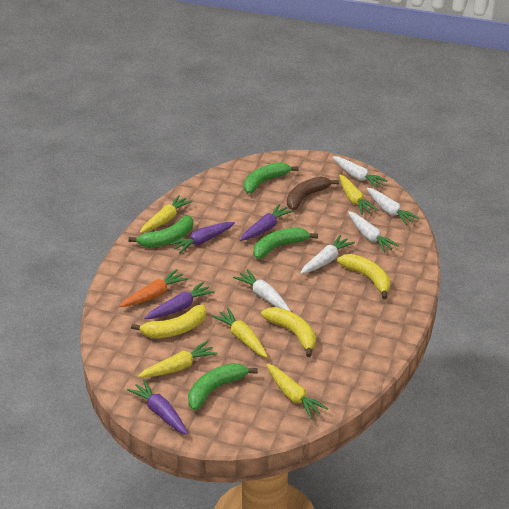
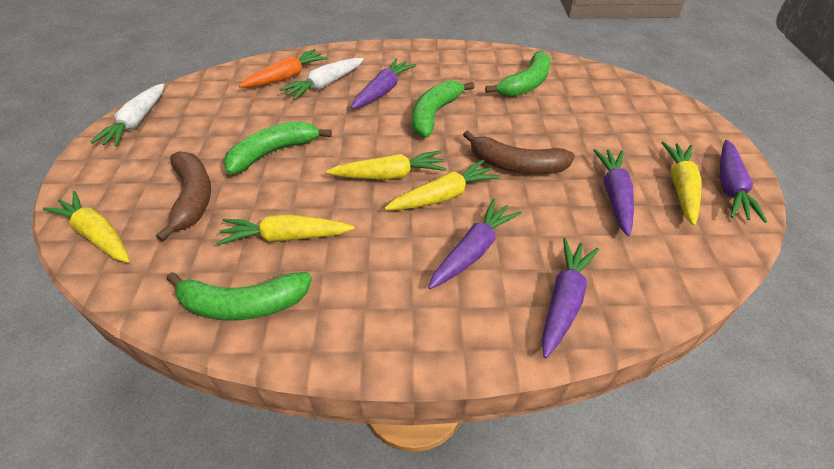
brown banana: [287,176,339,210] = 1 -> [156,151,211,241] [463,130,575,174] = 2
purple carrot: [127,379,188,435] [144,282,215,319] [169,222,235,254] [240,204,293,241] = 4 -> [351,59,416,109] [428,198,522,289] [542,238,599,358] [593,149,634,236] [720,140,767,223] = 5
white carrot: [233,269,290,311] [300,235,355,274] [333,156,388,188] [348,211,399,253] [367,188,420,225] = 5 -> [90,84,164,147] [279,58,364,100] = 2
yellow banana: [131,305,207,338] [261,307,316,357] [337,254,391,299] = 3 -> none = 0

